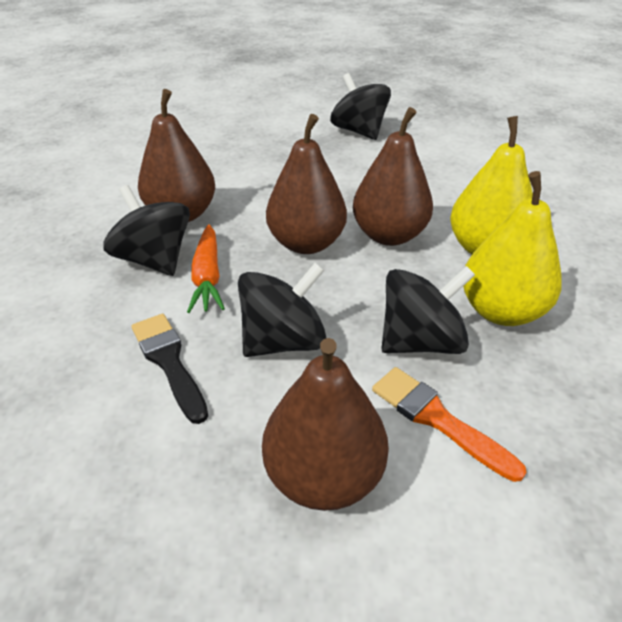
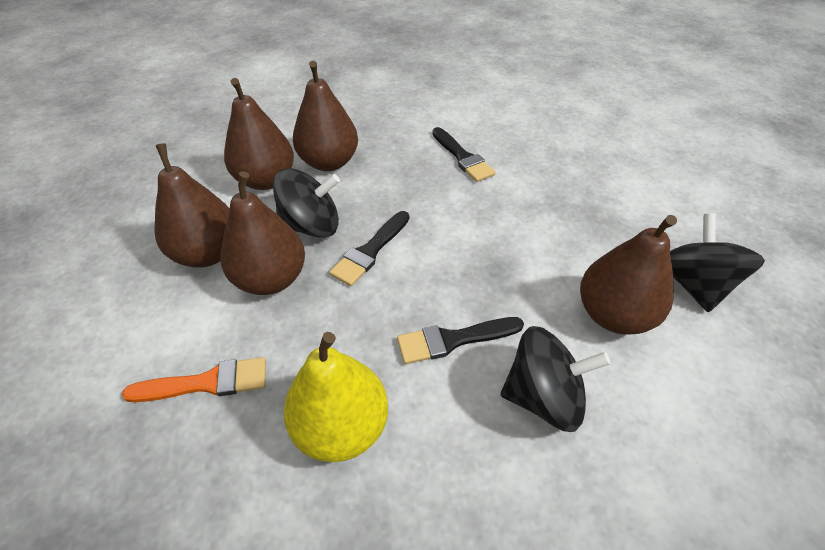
black brush: [131,314,208,424] = 1 -> [329,211,409,286] [397,317,524,364] [432,127,496,182] = 3
black spinning top: [103,185,190,276] [238,262,326,357] [330,73,391,140] [381,266,475,354] = 4 -> [273,168,340,238] [501,326,611,432] [670,213,765,312] = 3
brown pear: [138,89,215,222] [262,338,389,511] [266,114,347,254] [353,107,433,246] = 4 -> [154,144,230,267] [221,171,305,295] [224,78,294,190] [293,61,358,171] [580,215,677,335] = 5
orange carrot: [187,224,225,313] = 1 -> none = 0
yellow pear: [450,116,533,254] [463,171,562,326] = 2 -> [284,332,388,462] = 1

